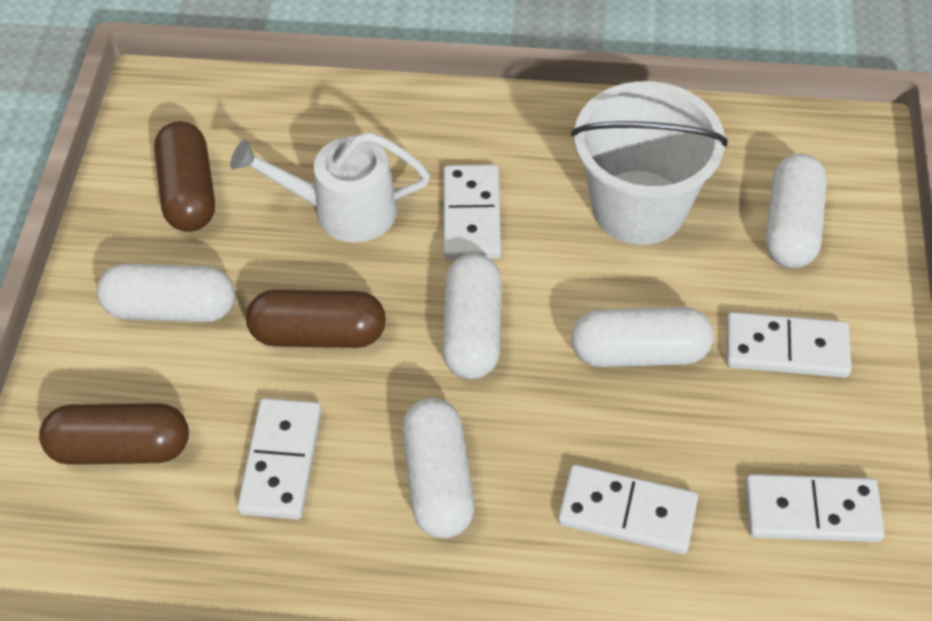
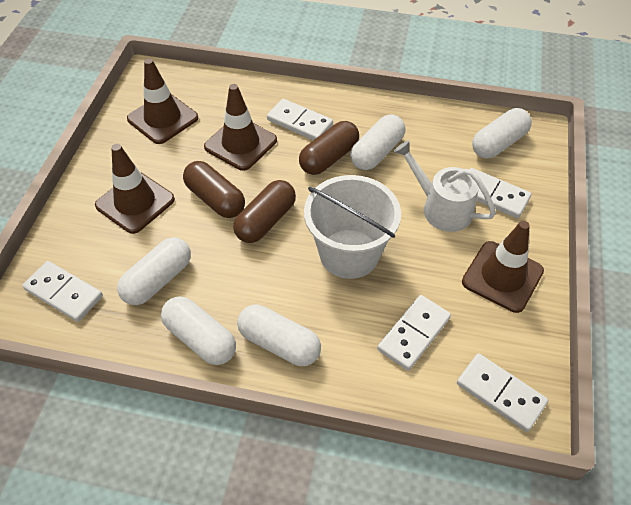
brown traffic cone: none = 0 -> [95,144,175,234] [127,58,198,144] [204,84,277,171] [462,221,544,313] = 4

